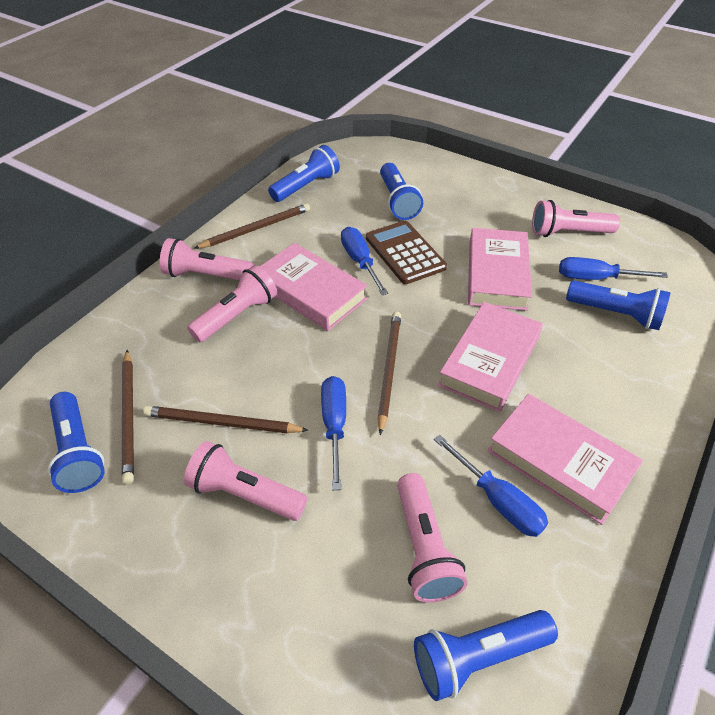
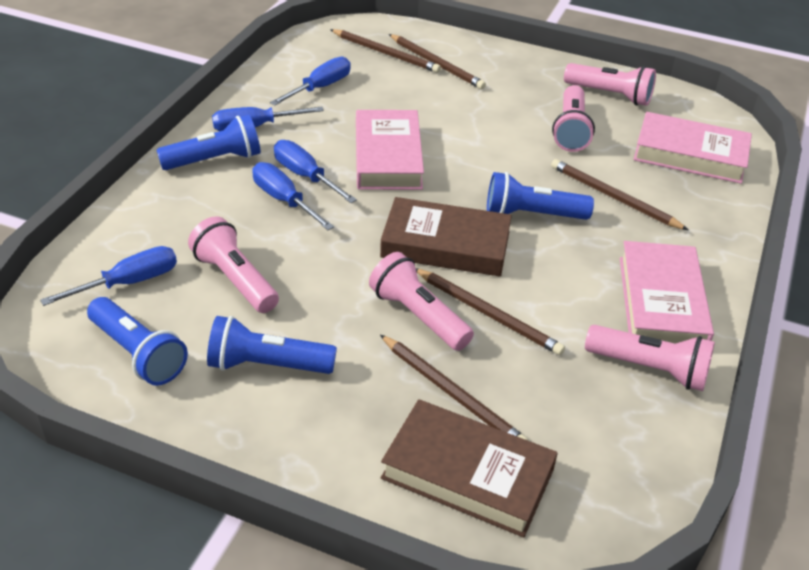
blue flashlight: [48,392,105,493] [268,145,340,202] [380,163,423,220] [414,610,558,701] [566,280,670,330] = 5 -> [87,297,188,386] [157,115,261,170] [207,316,337,374] [487,172,594,220] = 4
blue screwdriver: [321,376,346,490] [341,227,388,295] [434,435,548,537] [559,257,668,280] = 4 -> [40,246,177,306] [212,107,324,131] [252,162,334,230] [270,57,351,106] [274,140,357,203] = 5
brown book: none = 0 -> [380,197,512,276] [381,399,558,538] = 2
brown calculator: [366,221,447,284] = 1 -> none = 0
brown pencil: [122,350,134,484] [143,406,309,433] [195,203,310,248] [377,312,401,435] = 4 -> [330,29,441,73] [380,335,528,440] [389,34,486,89] [416,268,565,355] [551,159,688,230] = 5
pink book: [259,243,367,331] [438,302,543,412] [468,228,532,311] [488,394,643,525] = 4 -> [356,110,424,190] [620,241,714,344] [633,112,752,184] = 3

